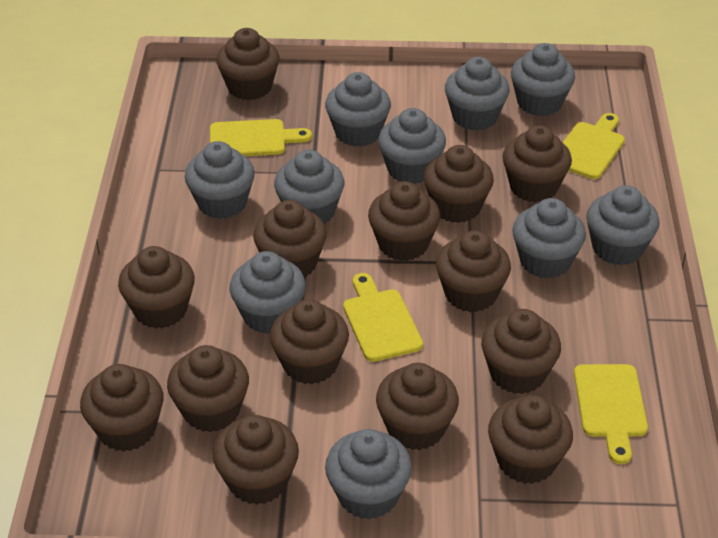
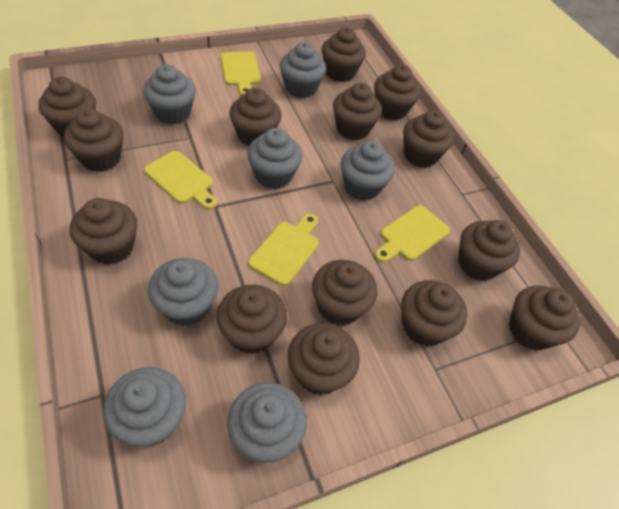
grey cupcake: [185,141,255,219] [230,251,306,334] [274,150,344,224] [325,72,391,147] [325,429,412,519] [378,108,446,184] [445,57,510,131] [511,43,575,116] [512,198,586,279] [586,185,660,265] = 10 -> [103,367,186,447] [143,64,196,124] [148,258,218,326] [227,382,307,463] [247,128,302,189] [280,42,326,98] [341,141,395,201] = 7

